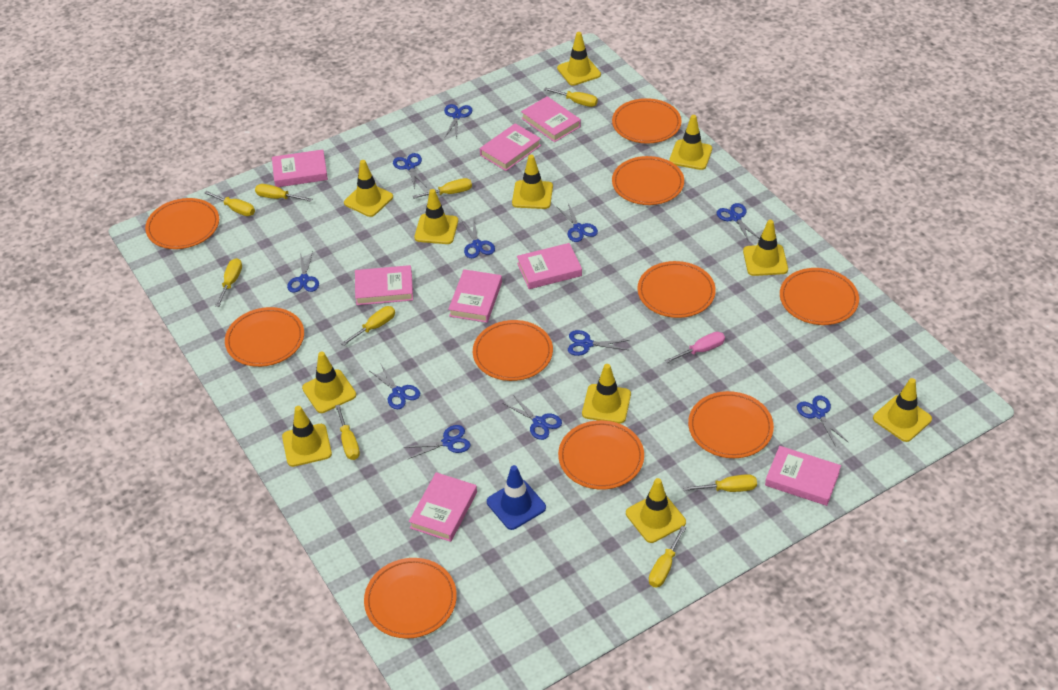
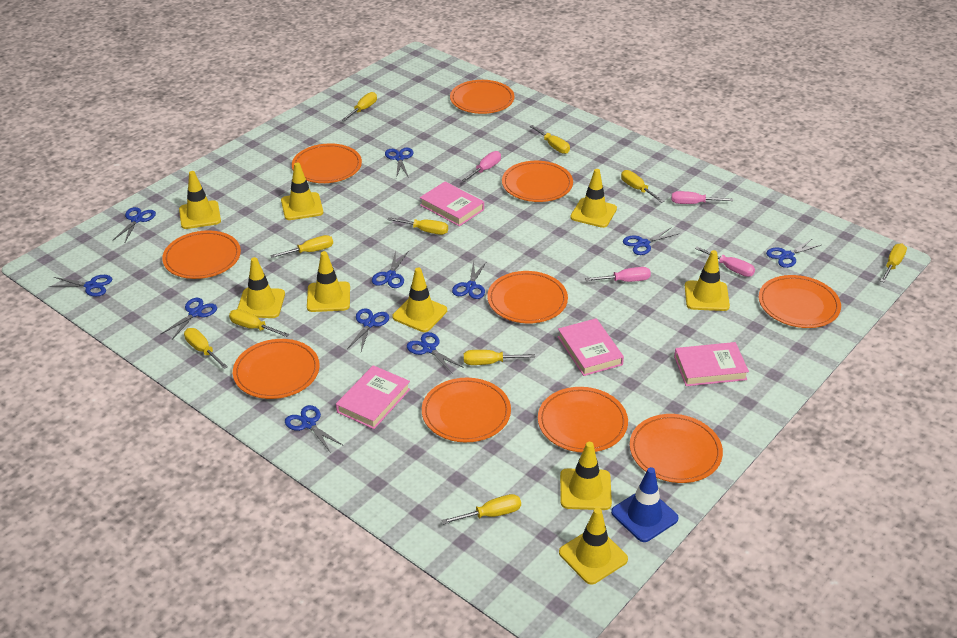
pink book: [272,150,328,187] [355,265,413,305] [409,472,477,542] [448,269,502,323] [480,123,541,171] [517,243,582,289] [521,96,581,142] [765,446,841,506] = 8 -> [336,365,410,429] [420,182,484,226] [558,318,624,376] [674,342,749,386] = 4
pink screwdriver: [665,332,725,363] = 1 -> [462,151,501,182] [585,267,651,282] [671,191,733,204] [695,246,755,277] = 4
yellow screwdriver: [204,191,255,216] [215,258,242,307] [255,184,312,202] [335,404,360,460] [341,306,395,346] [413,178,472,199] [544,87,598,107] [649,526,686,587] [683,474,757,492] = 9 -> [184,328,228,369] [229,309,290,337] [270,235,333,258] [342,92,377,121] [387,217,448,235] [442,494,521,524] [464,350,535,365] [529,125,570,154] [621,170,664,203] [880,243,907,282] = 10
yellow traffic cone: [282,406,332,467] [302,352,356,413] [344,160,393,217] [414,189,458,244] [512,155,553,209] [557,32,601,86] [582,364,631,423] [626,478,686,543] [669,115,712,170] [743,220,788,276] [873,378,932,442] = 11 -> [179,171,221,229] [237,257,285,318] [281,163,323,220] [307,251,350,312] [393,268,447,332] [559,508,628,584] [560,442,612,510] [570,169,617,228] [685,250,730,311] = 9

